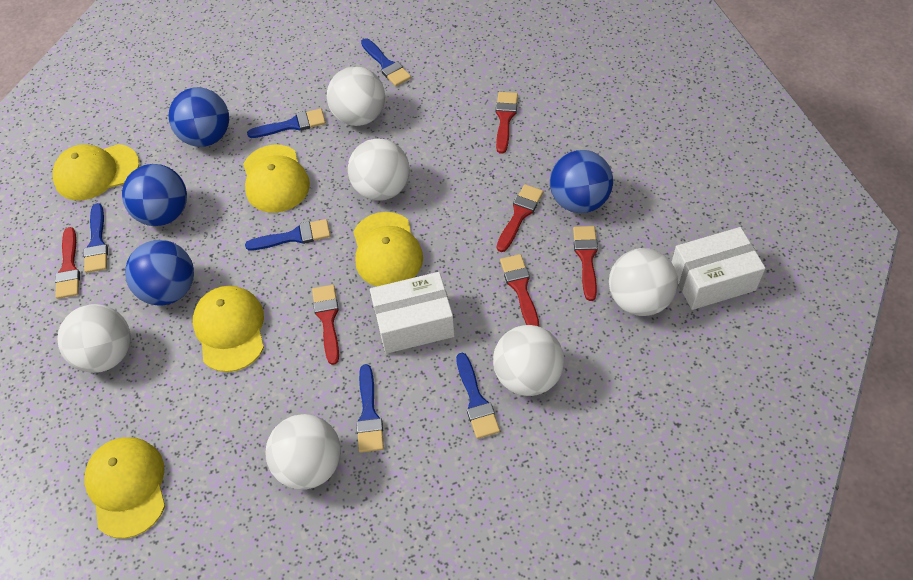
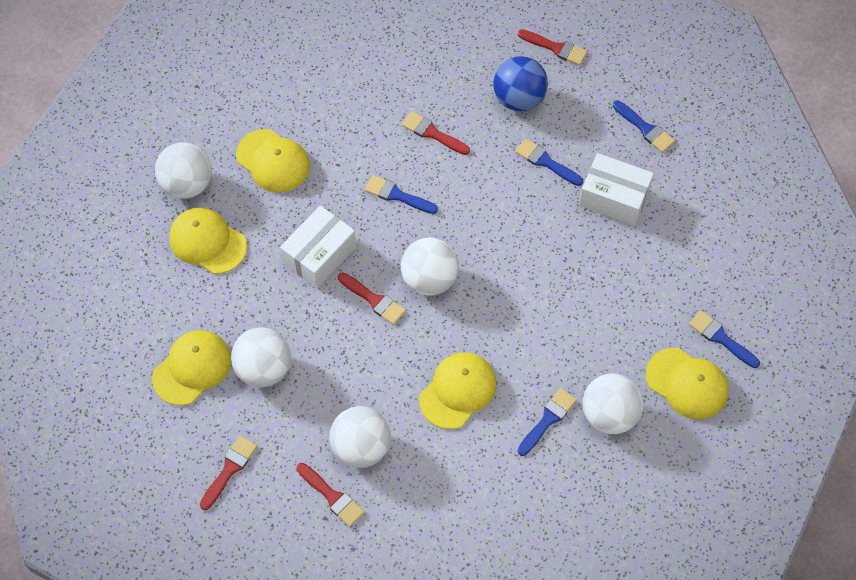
blue ball: [122,164,187,226] [125,240,194,306] [168,87,229,147] [550,150,613,213] = 4 -> [493,56,548,111] = 1
blue brush: [84,203,108,273] [245,219,331,250] [247,108,326,138] [356,364,384,453] [361,38,411,86] [456,353,500,439] = 6 -> [365,175,438,214] [515,138,583,186] [518,388,576,456] [613,100,675,153] [689,310,760,368] = 5
red brush: [55,227,80,299] [312,285,339,365] [496,92,518,154] [497,184,543,252] [500,254,539,326] [573,226,598,301] = 6 -> [200,436,257,510] [297,463,364,527] [338,272,406,325] [402,111,470,155] [518,29,587,65] = 5
white ball: [57,304,131,373] [266,414,341,490] [327,66,385,126] [348,138,410,201] [493,325,564,396] [609,248,678,316] = 6 -> [155,142,212,199] [231,327,291,387] [329,406,391,468] [401,237,459,296] [582,373,644,434] = 5

